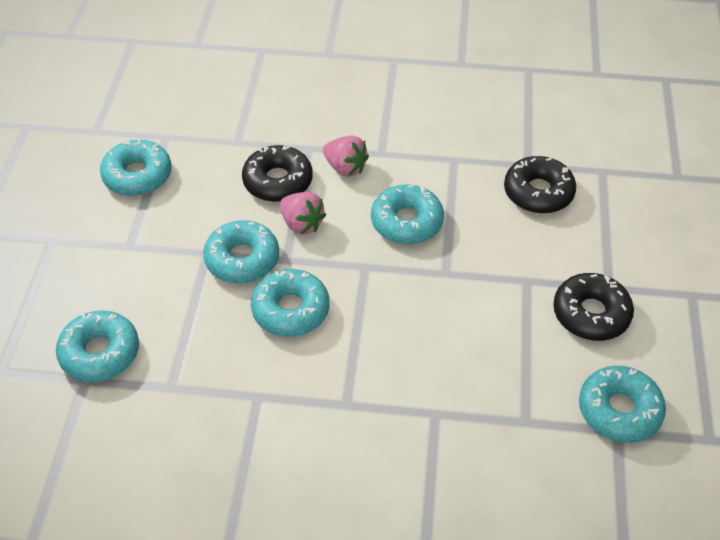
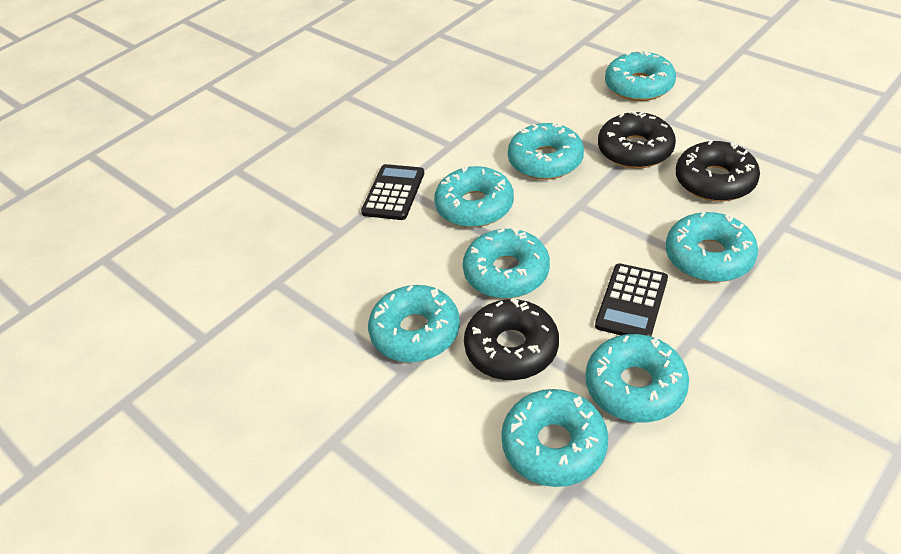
black calculator: none = 0 -> [361,164,424,220] [595,263,668,336] = 2
pink strawberry: [280,192,326,234] [323,135,369,177] = 2 -> none = 0
turquoise donut: [56,310,139,382] [100,139,171,196] [203,220,279,283] [251,269,329,337] [371,184,444,244] [579,366,666,443] = 6 -> [368,285,460,362] [434,166,514,227] [463,228,550,299] [501,389,608,487] [508,122,584,180] [586,334,689,423] [605,51,676,101] [666,212,758,282] = 8

